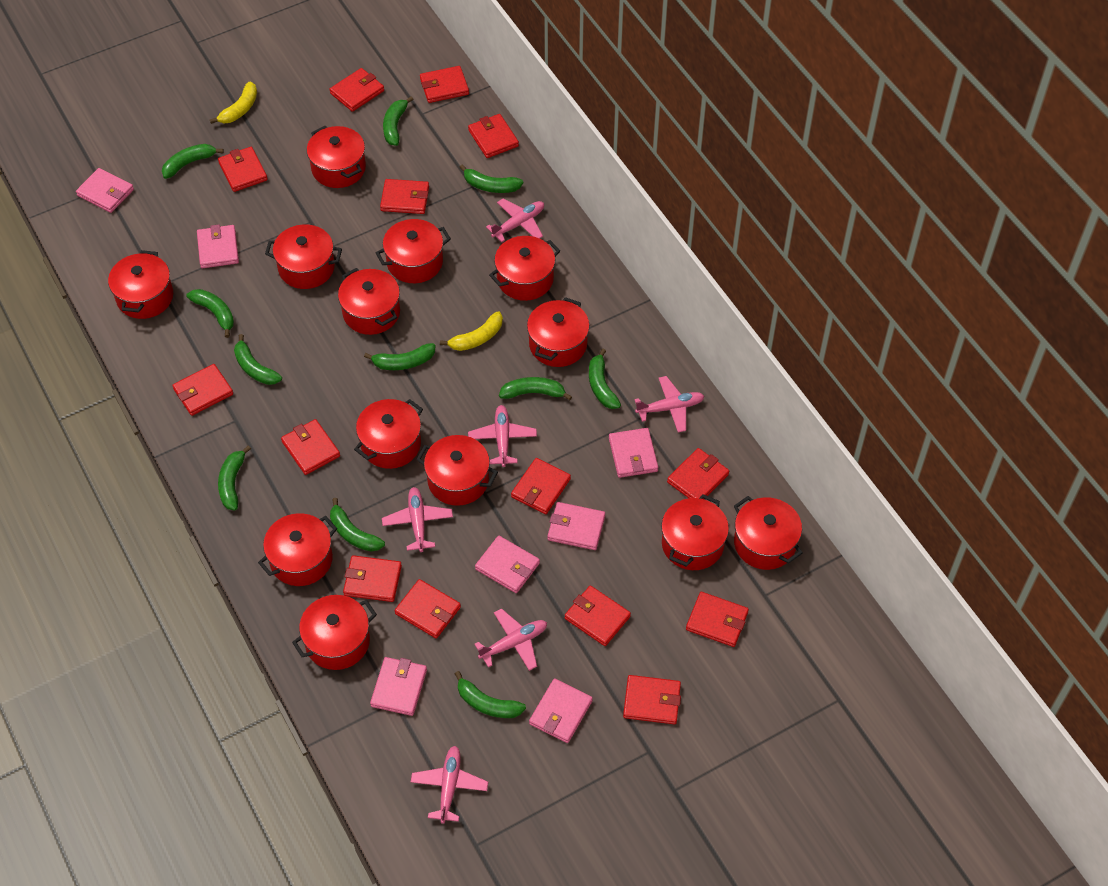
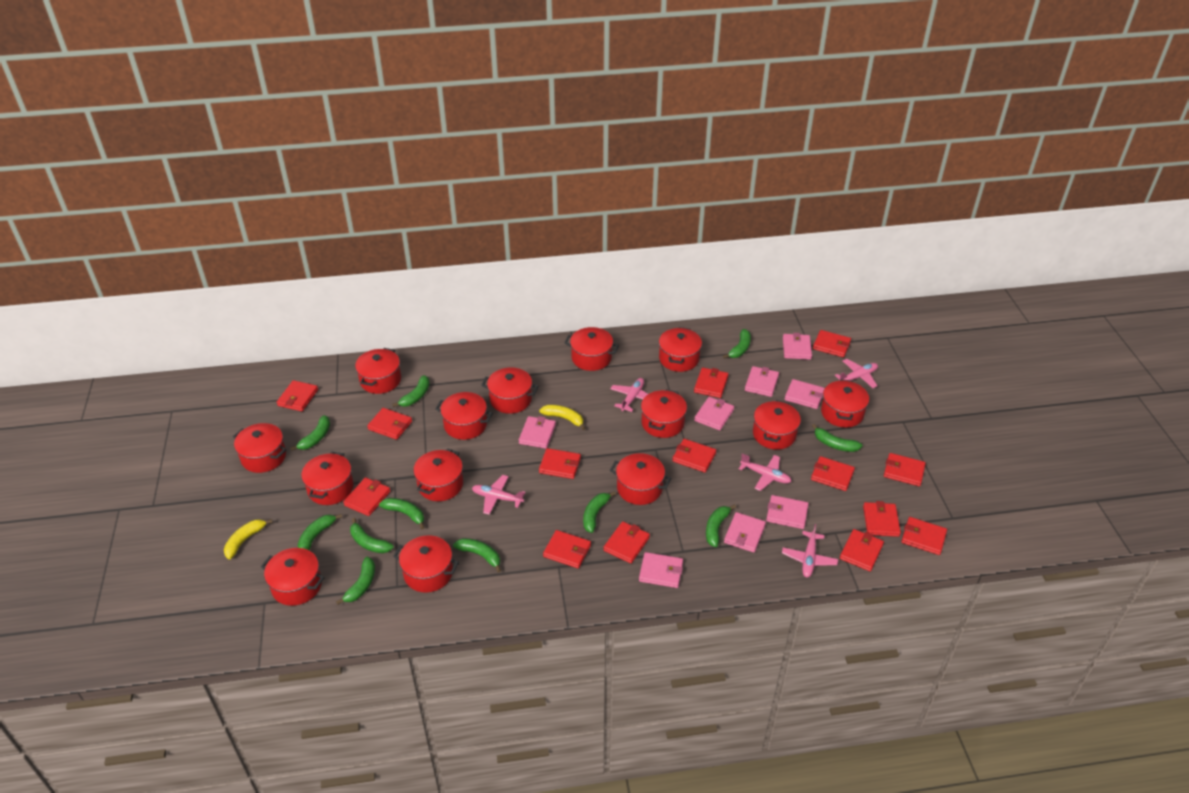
pink plane: [382,487,453,552] [411,746,488,824] [468,405,537,467] [474,608,547,671] [486,199,544,242] [634,376,704,432] = 6 -> [472,475,526,515] [610,378,648,412] [739,454,792,491] [782,524,838,578] [835,359,878,388] = 5
pink wallet: [76,168,134,213] [197,224,239,268] [370,657,427,716] [475,536,540,593] [529,679,593,743] [547,502,605,550] [609,428,658,478] = 7 -> [519,416,556,449] [639,552,683,588] [694,397,734,430] [724,512,766,552] [745,366,779,397] [766,495,809,529] [783,333,812,360] [785,379,825,409] = 8
red pot: [108,250,173,319] [258,513,337,586] [265,224,342,289] [292,595,377,670] [307,126,366,188] [338,268,400,335] [354,399,423,469] [376,219,451,283] [416,435,498,506] [489,236,560,301] [527,297,590,367] [661,494,729,570] [734,496,803,570] = 13 -> [233,423,286,473] [261,548,324,606] [301,452,354,505] [355,348,401,394] [393,535,459,592] [413,448,463,501] [435,392,493,440] [481,367,538,414] [565,327,619,371] [610,453,671,505] [641,389,687,438] [659,327,702,372] [753,400,801,450] [821,379,869,428] = 14

